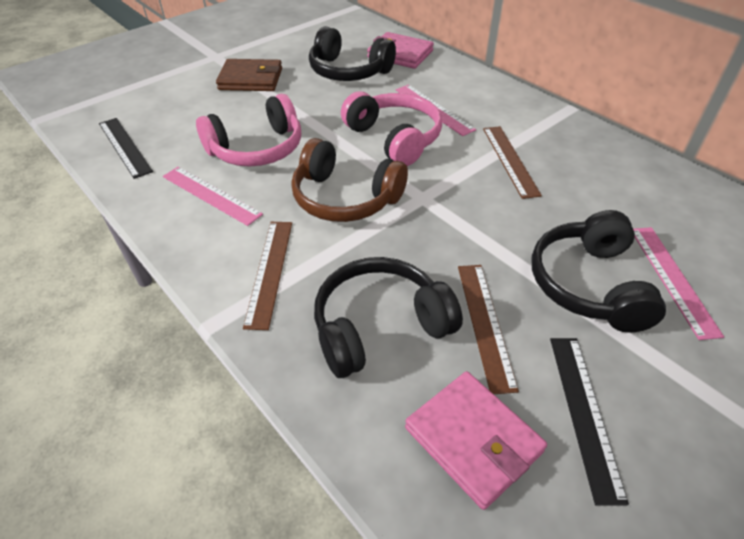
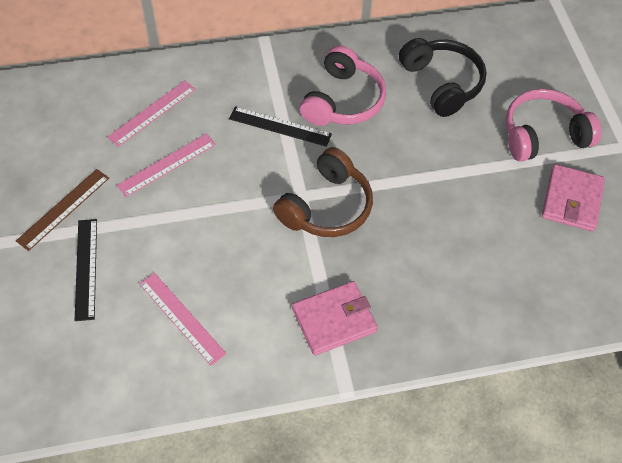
black headphones: [309,27,396,81] [314,257,463,378] [531,210,666,333] = 3 -> [399,38,487,117] = 1
brown ruler: [243,222,292,330] [458,265,519,394] [483,126,542,199] = 3 -> [16,169,109,251] = 1
brown wallet: [216,59,282,91] = 1 -> none = 0

